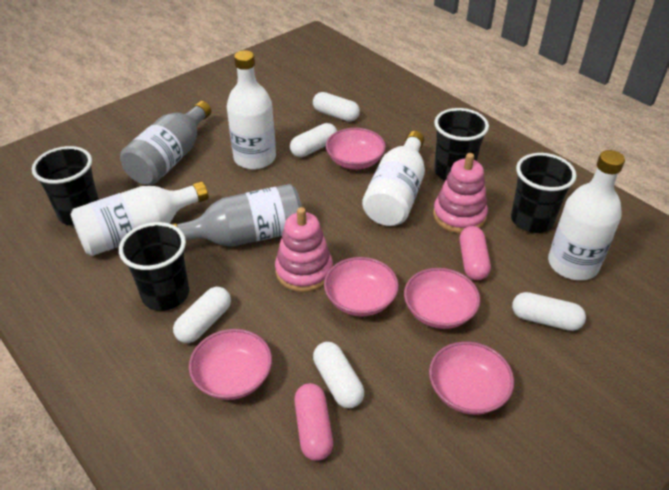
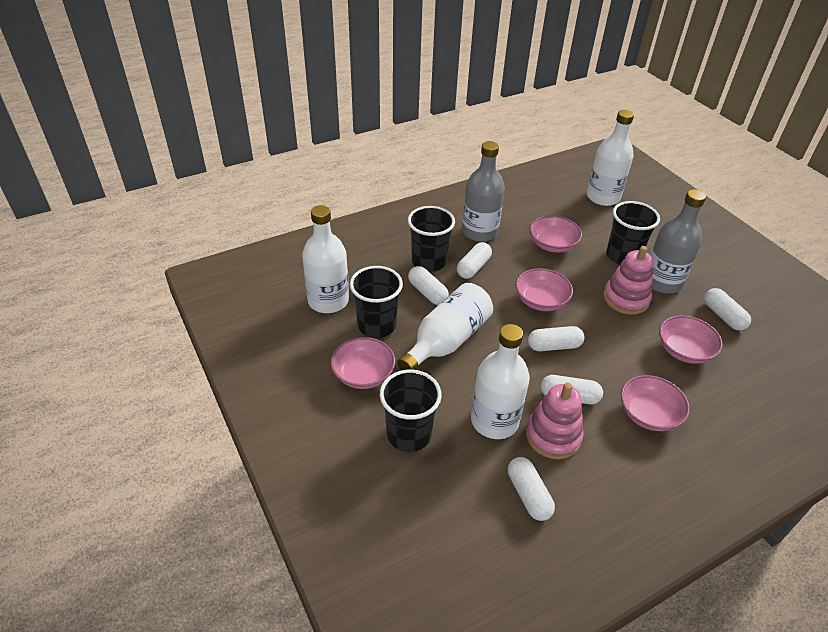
pink capsule: [294,383,333,461] [460,226,491,280] = 2 -> none = 0
white capsule: [173,287,231,343] [290,123,337,157] [313,92,360,122] [313,342,364,408] [512,292,586,331] = 5 -> [408,266,449,305] [457,242,492,279] [508,457,555,521] [528,326,585,351] [541,375,603,404] [704,288,751,331] = 6

